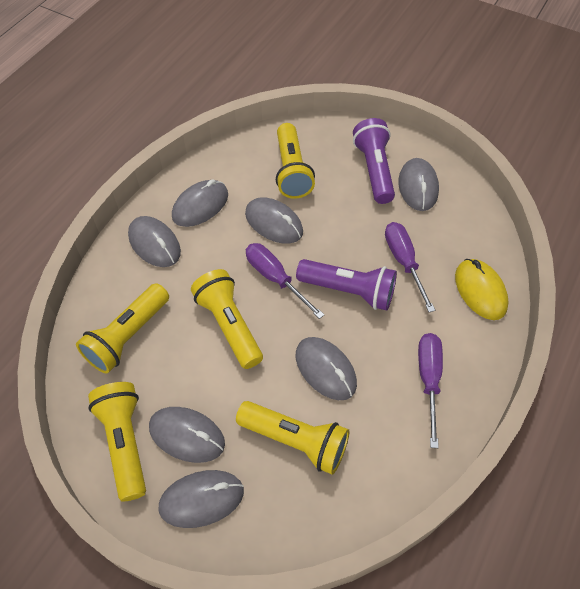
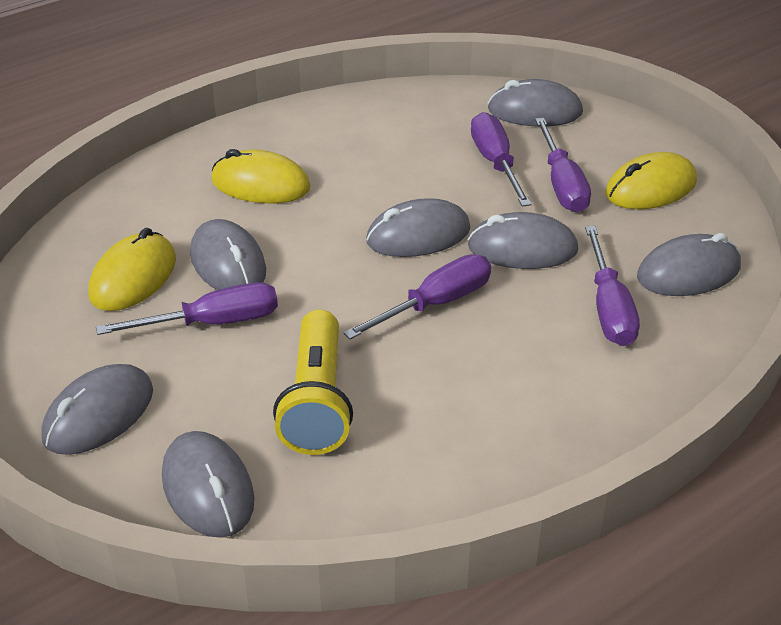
purple flashlight: [296,259,397,311] [353,118,395,204] = 2 -> none = 0
purple screwdriver: [246,243,324,319] [385,222,435,312] [418,333,443,448] = 3 -> [96,282,278,335] [343,254,491,339] [471,112,532,207] [535,118,591,212] [585,226,640,346] = 5
yellow flashlight: [76,283,169,374] [88,382,146,502] [191,269,263,369] [236,401,349,475] [276,123,315,199] = 5 -> [273,309,353,455] = 1
yellow mouse: [455,259,509,320] = 1 -> [88,228,176,311] [211,149,311,203] [605,152,697,209] = 3

